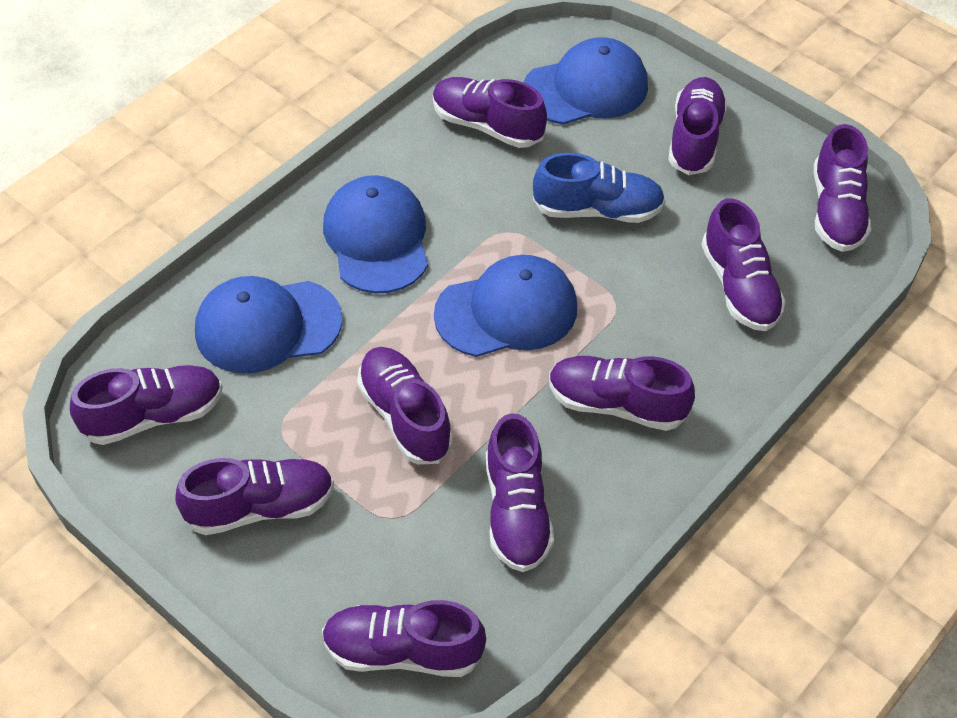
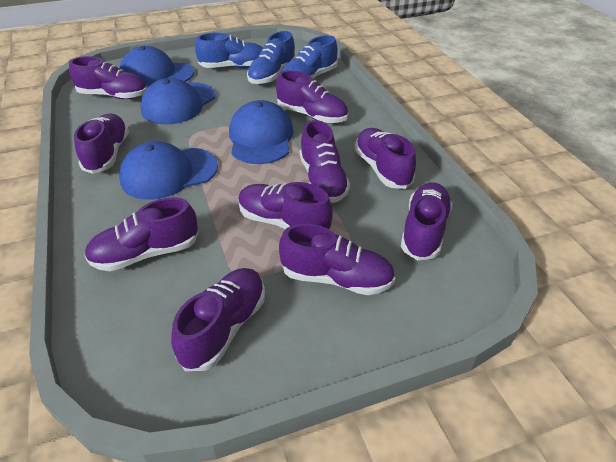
blue shoe: [533,153,665,223] = 1 -> [195,33,263,68] [247,31,296,84] [282,35,338,79] = 3

